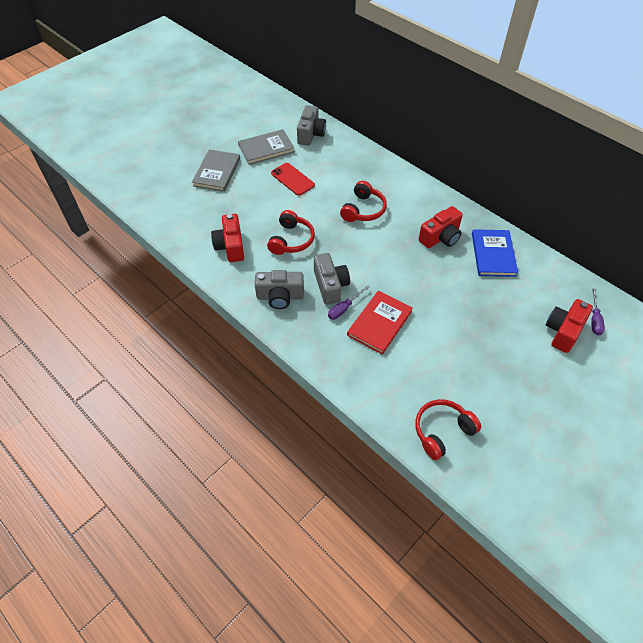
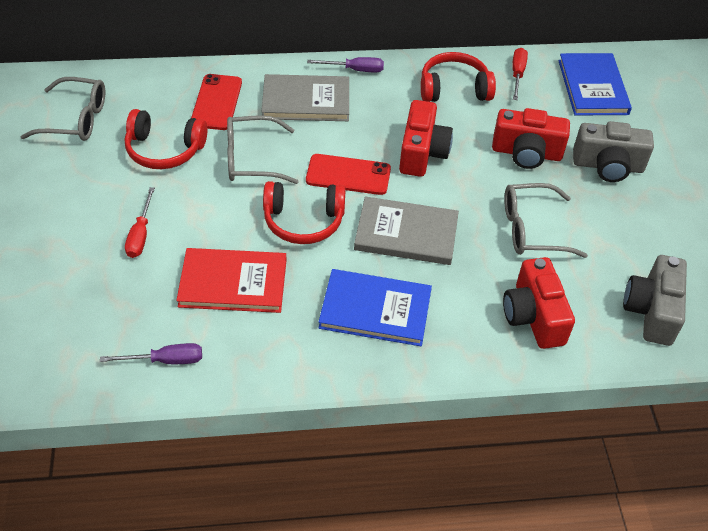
blue book: [472,229,518,277] = 1 -> [319,269,432,346] [558,53,632,116] = 2
grey camera: [255,270,304,309] [297,105,326,146] [314,253,350,305] = 3 -> [573,121,654,182] [623,255,687,346] = 2
grey glasses: none = 0 -> [21,77,105,141] [227,115,299,184] [504,183,588,258] = 3
red phone: [271,163,315,196] = 1 -> [191,74,242,130] [306,154,391,195] = 2
red screwdriver: none = 0 -> [125,187,155,258] [512,48,528,100] = 2

